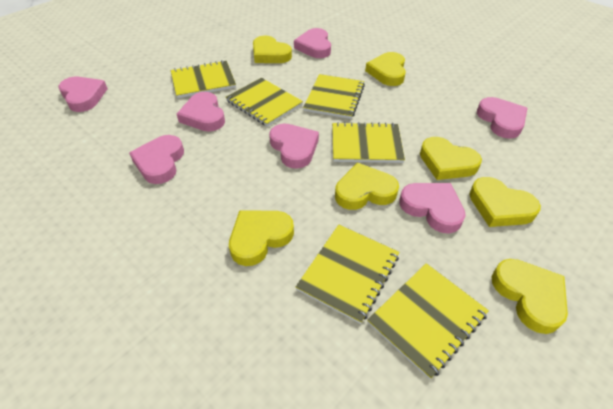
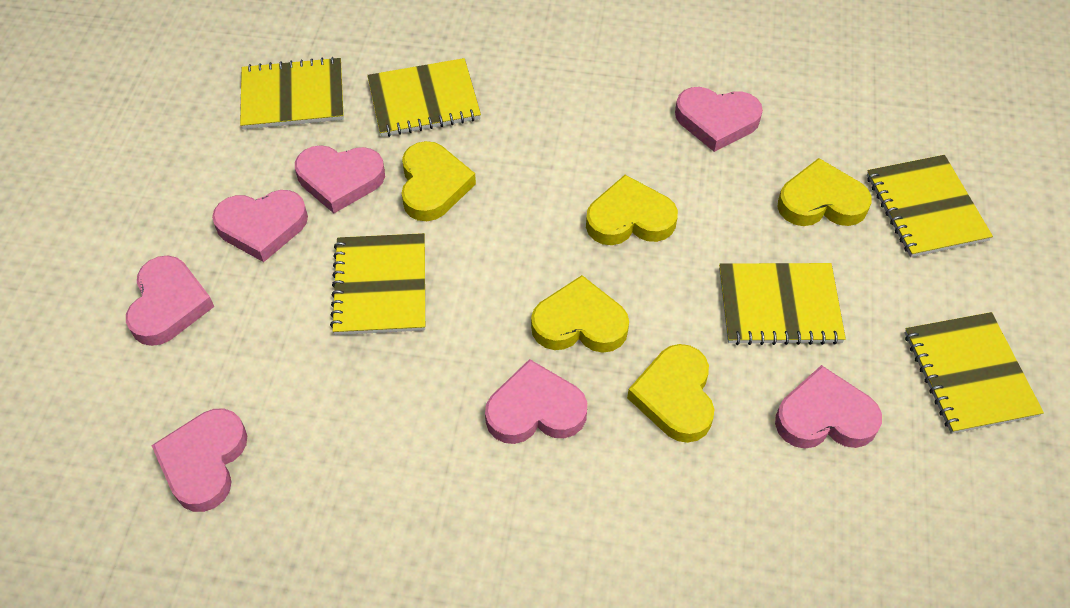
yellow heart: [229,210,294,266] [253,36,292,63] [335,163,399,210] [365,52,406,86] [420,137,482,180] [469,177,541,227] [491,259,568,334] = 7 -> [401,141,476,221] [531,275,629,353] [586,175,678,245] [627,344,714,443] [777,158,872,226] = 5

